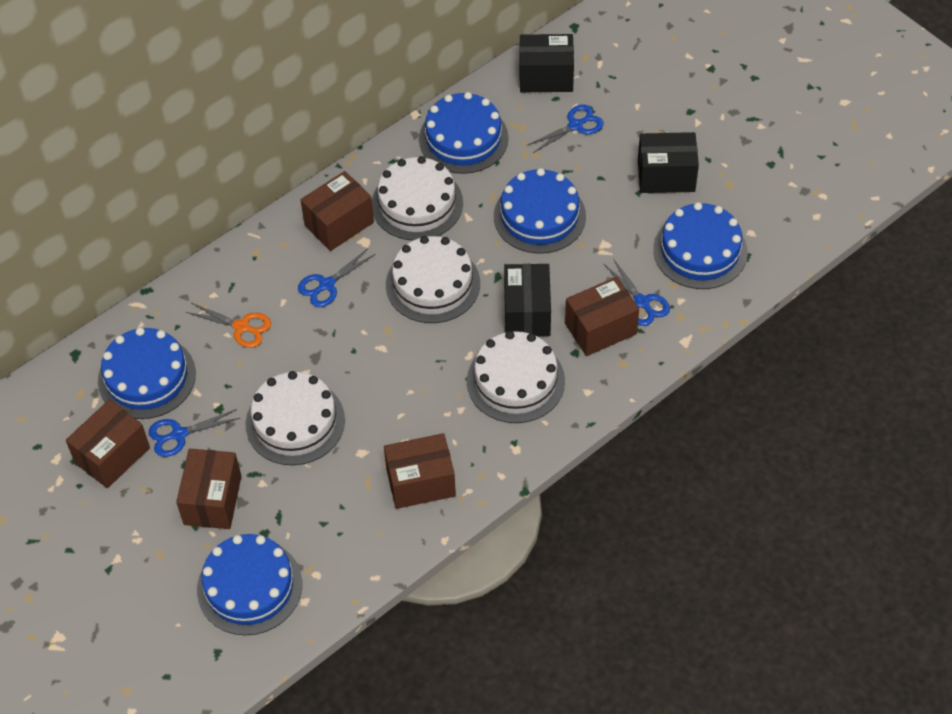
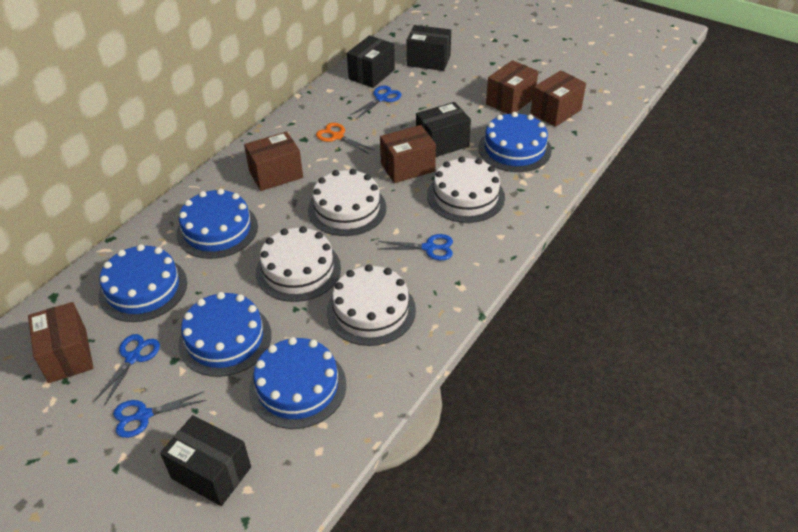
black box: [504,264,551,337] [520,34,574,92] [638,132,699,193] = 3 -> [160,415,251,506] [347,35,395,88] [407,25,451,71] [416,102,471,157] = 4

